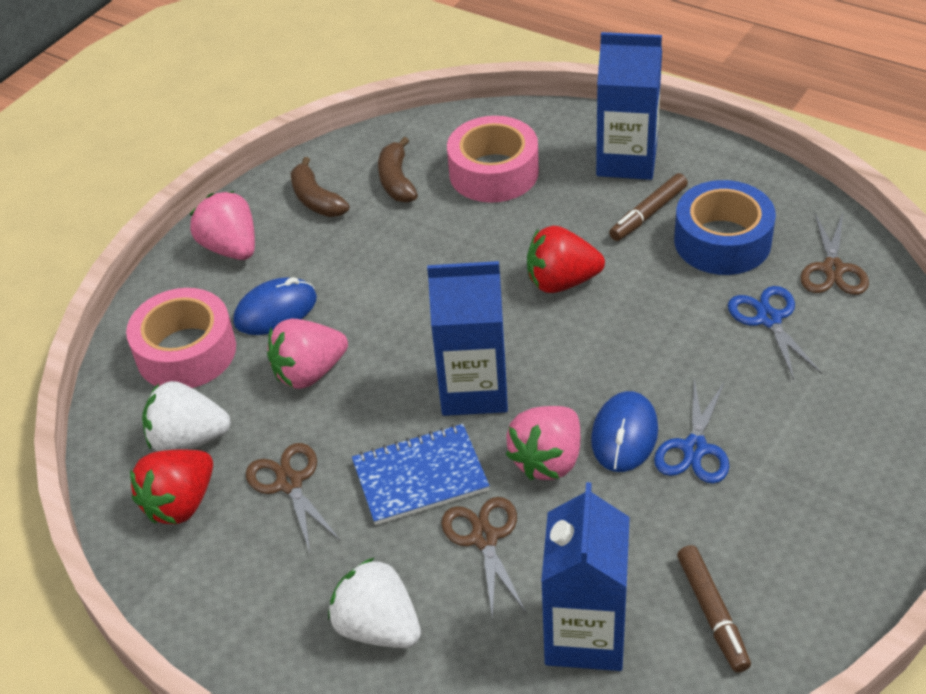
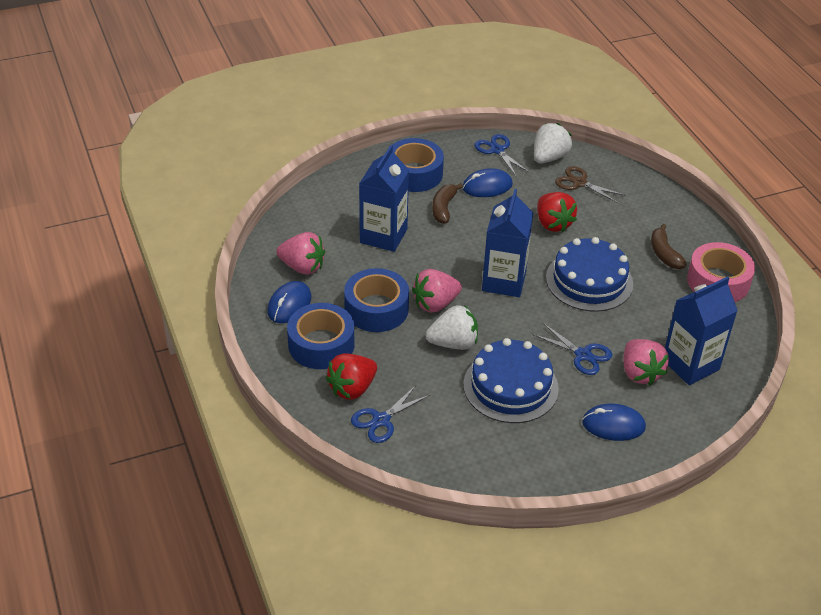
blue cake: none = 0 -> [463,338,559,423] [546,237,633,312] = 2
blue mouse: [233,277,317,335] [591,391,658,472] = 2 -> [267,281,312,323] [463,168,513,197] [582,404,646,441] = 3
blue notebook: [352,424,490,525] = 1 -> none = 0
blue scissors: [654,379,730,484] [728,286,822,380] = 2 -> [351,385,430,443] [474,134,530,176] [533,323,612,375] = 3
blue tape: [674,180,776,275] = 1 -> [287,303,354,369] [344,268,409,332] [392,138,444,192] = 3
brown marker: [609,173,688,241] [677,545,751,673] = 2 -> none = 0
brown scissors: [246,443,341,552] [441,497,526,621] [800,213,869,295] = 3 -> [555,166,626,204] = 1
pink tape: [126,288,236,388] [447,116,539,203] = 2 -> [687,242,755,302] = 1

